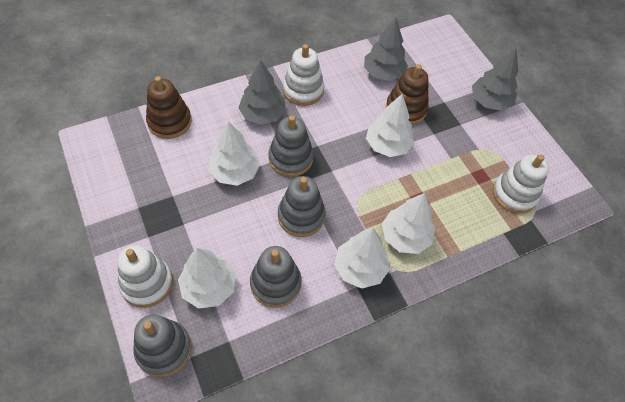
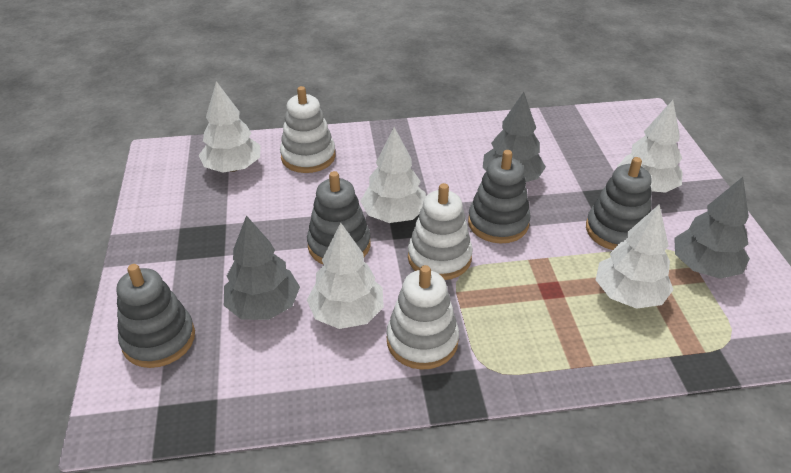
brown stacking toy: [146,76,192,139] [386,64,429,125] = 2 -> none = 0

